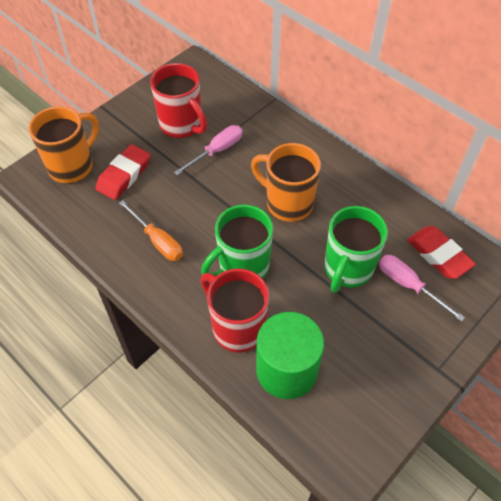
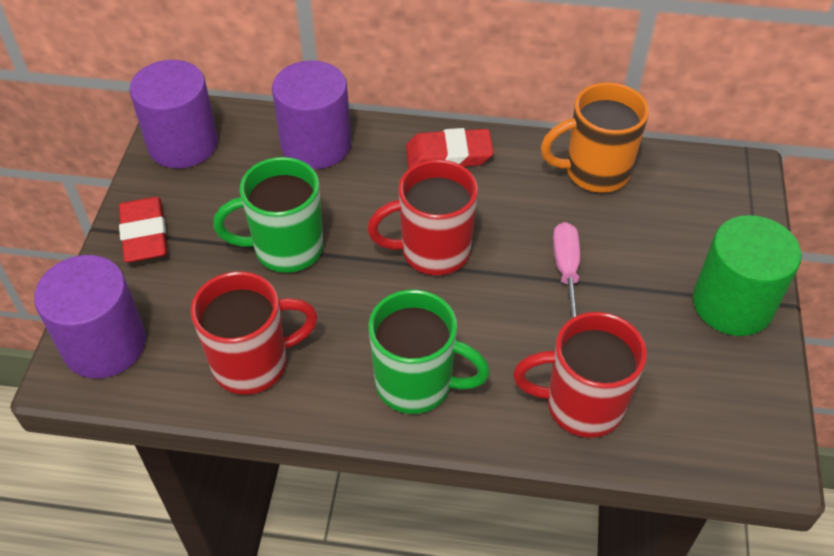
orange mug: [28,106,99,183] [251,143,321,222] = 2 -> [541,82,649,193] = 1
orange screwdriver: [119,200,183,261] = 1 -> none = 0
pink screwdriver: [174,125,243,175] [379,255,465,322] = 2 -> [553,222,580,318] = 1
purple cylinder: none = 0 -> [34,255,146,379] [129,60,218,168] [272,60,351,169] = 3
red mug: [150,63,207,138] [200,269,269,353] = 2 -> [191,271,318,395] [367,159,478,275] [513,312,647,438] = 3

